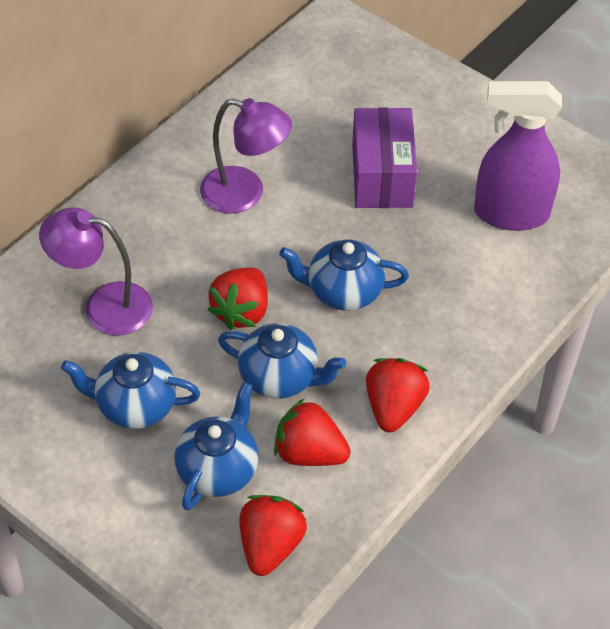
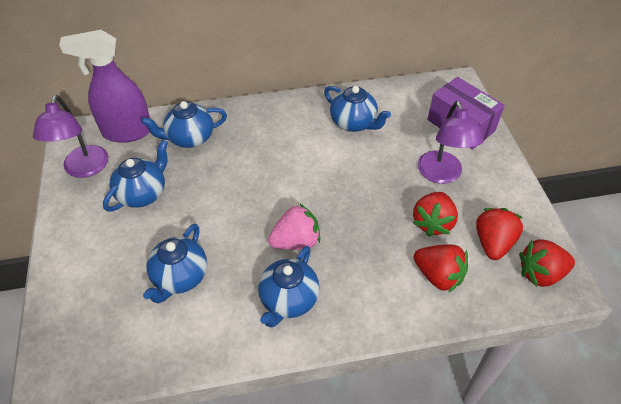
blue teapot: [61,352,200,429] [174,382,259,511] [218,323,346,399] [279,239,409,311] = 4 -> [103,140,168,212] [141,101,227,148] [143,224,207,304] [258,246,320,327] [324,86,391,132] = 5
pink strawberry: none = 0 -> [268,204,320,250] = 1

